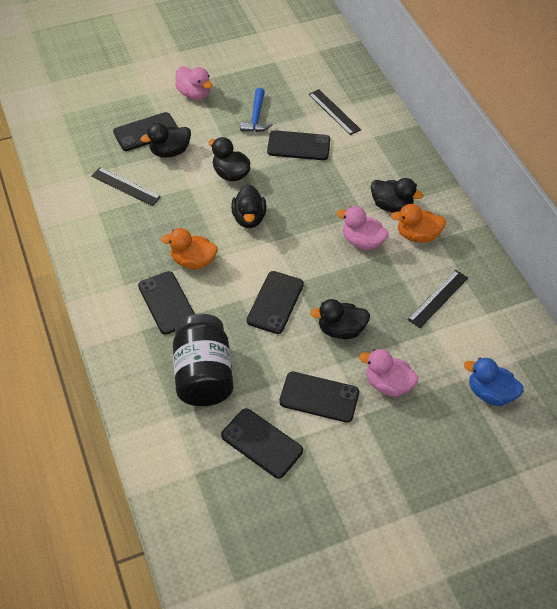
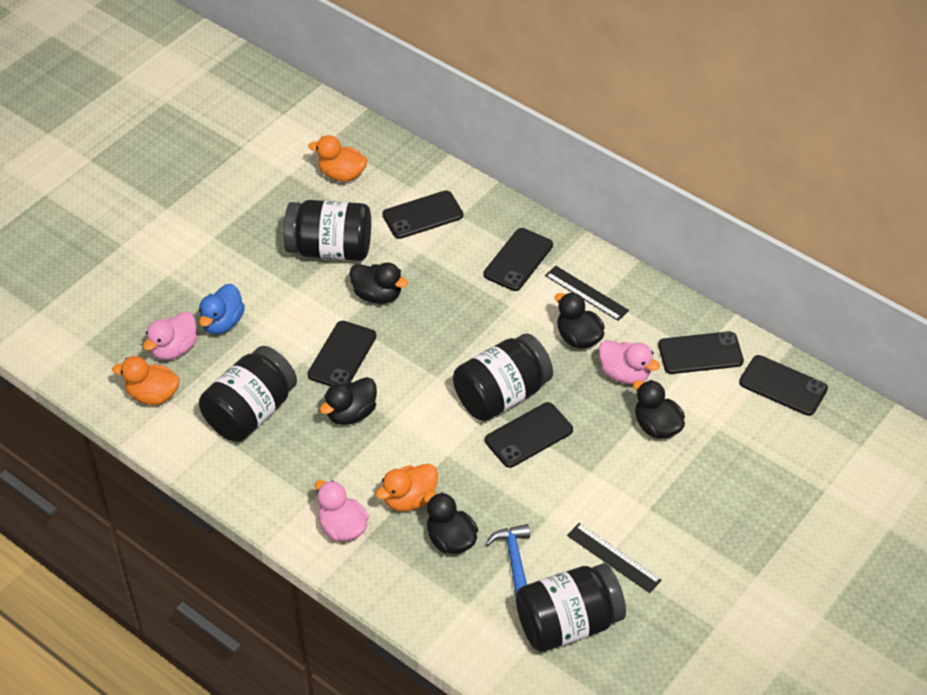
black jar: [173,314,233,406] = 1 -> [199,346,297,442] [284,200,371,261] [453,334,553,421] [516,563,626,652] = 4
black ruler: [91,167,161,206] [308,89,361,135] [408,270,468,328] = 3 -> [545,266,629,321] [567,523,662,593] = 2
orange duck: [161,228,218,269] [391,204,446,243] = 2 -> [112,356,180,405] [308,135,368,182] [376,464,438,511] = 3

